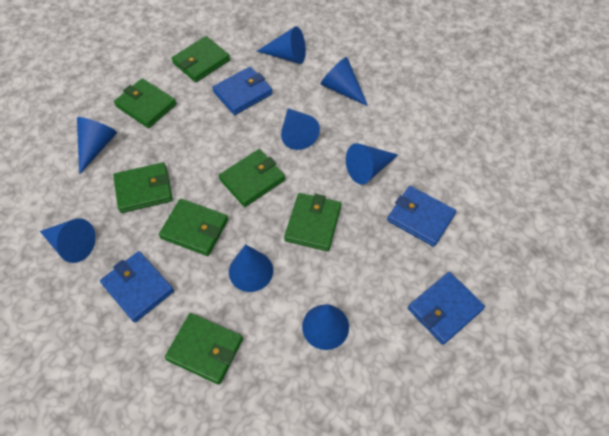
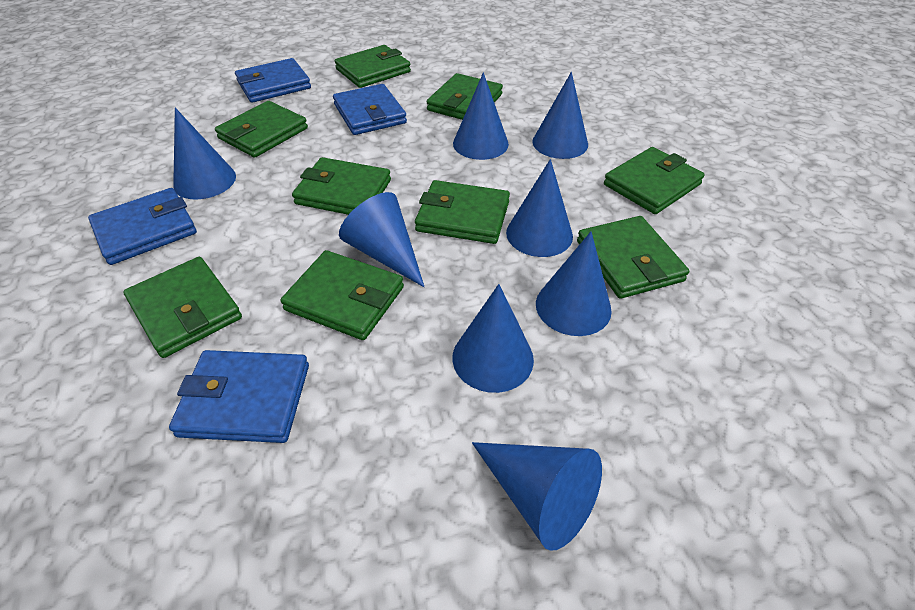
green wallet: [113,162,173,213] [114,78,176,128] [159,199,228,256] [165,313,243,385] [172,36,230,82] [219,149,285,207] [284,193,342,251] = 7 -> [123,257,242,358] [215,101,308,158] [281,250,404,340] [292,157,391,215] [335,45,411,88] [415,180,510,244] [426,73,503,120] [577,216,689,299] [604,147,705,214] = 9

